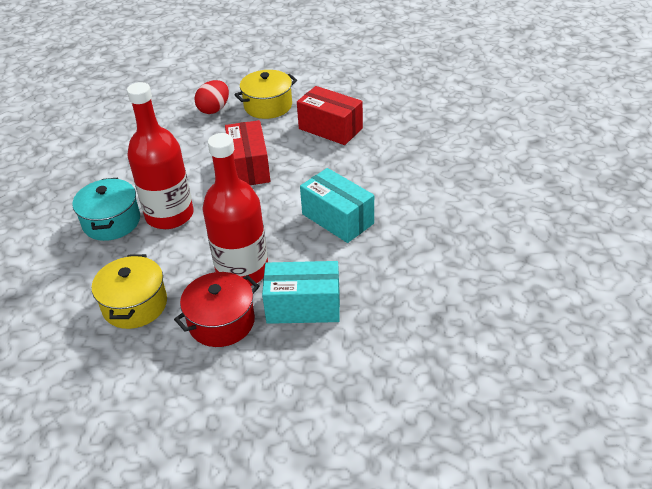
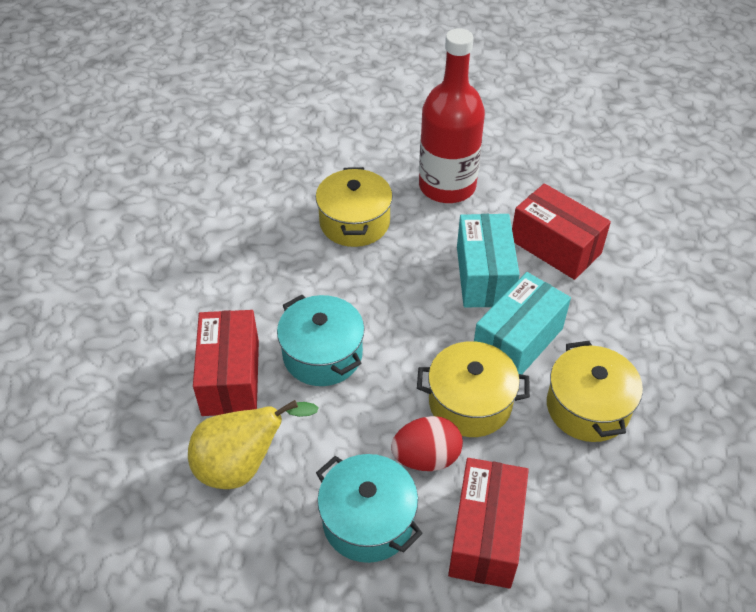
red bottle: [127,82,194,229] [203,133,268,286] = 2 -> [419,28,485,203] = 1
red box: [225,120,270,185] [297,86,363,145] = 2 -> [193,310,259,416] [448,458,529,589] [512,183,611,280] = 3
red pot: [174,272,260,347] = 1 -> none = 0
turquoise pot: [72,178,140,241] = 1 -> [277,295,365,386] [316,454,423,563] = 2
yellow pear: none = 0 -> [188,400,318,489] = 1
yellow pot: [92,254,167,329] [234,70,297,119] = 2 -> [316,167,393,247] [417,341,530,437] [547,341,643,442] = 3

